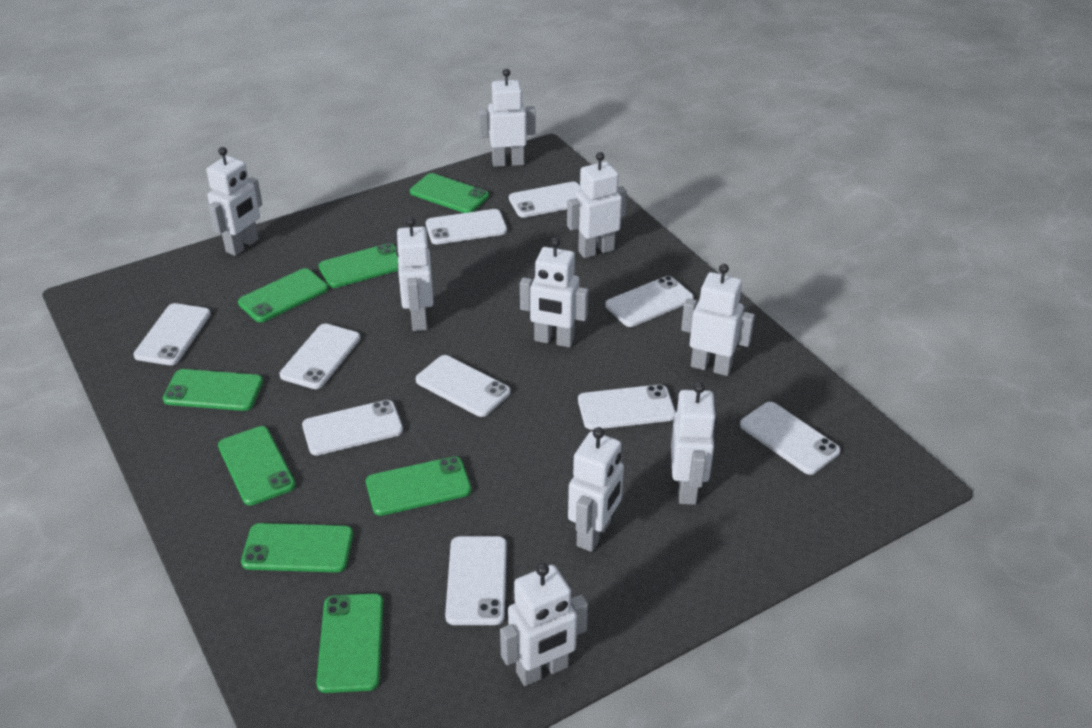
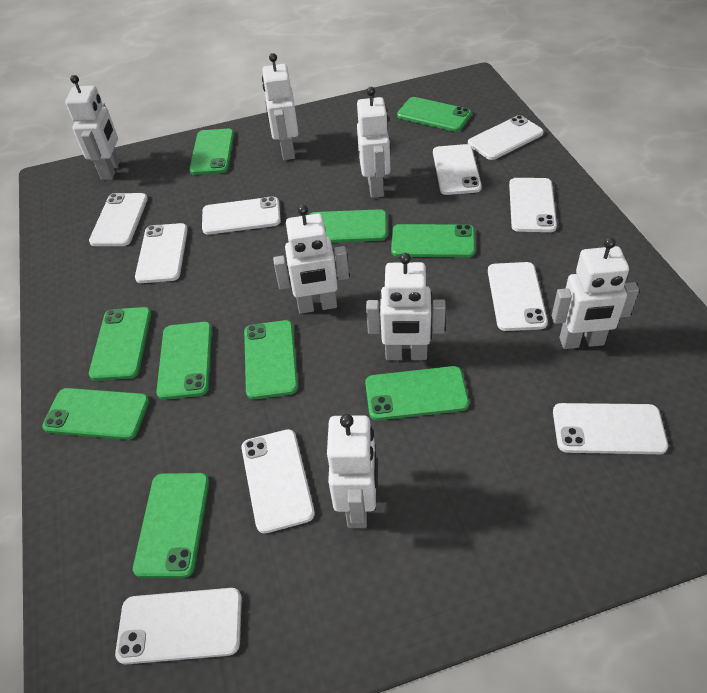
green phone: [163,369,263,411] [218,426,296,506] [238,268,328,323] [241,523,353,572] [316,593,384,693] [319,243,398,288] [366,456,471,516] [410,173,489,213] = 8 -> [42,388,149,440] [89,307,151,381] [133,473,209,578] [156,322,212,400] [189,129,234,175] [244,320,298,399] [309,209,387,243] [365,366,469,420] [391,224,475,258] [397,97,472,132] = 10
white robot: [206,147,263,256] [396,217,434,331] [479,69,535,167] [500,563,588,686] [520,237,589,347] [567,152,627,258] [568,427,624,552] [671,382,717,505] [681,264,755,376] = 9 -> [65,75,120,180] [262,53,299,160] [273,205,349,314] [327,414,377,528] [357,87,391,198] [366,253,446,360] [552,237,639,349] = 7

